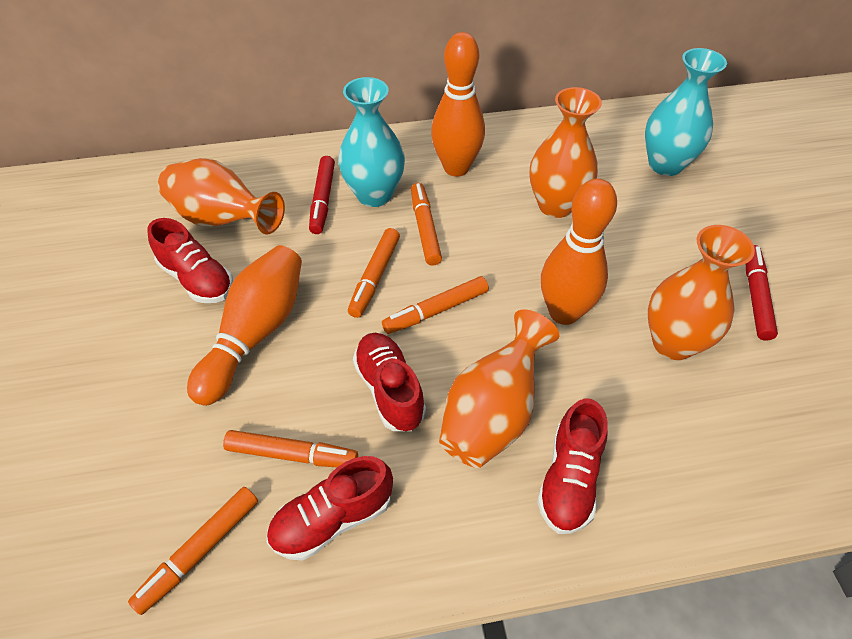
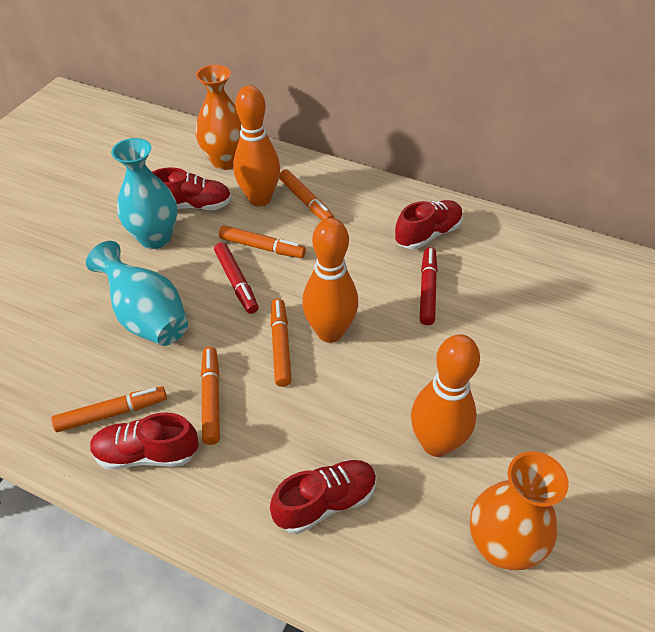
orange vase: [158,158,285,234] [439,310,560,468] [529,87,602,218] [648,225,755,360] = 4 -> [195,65,241,170] [470,451,569,570] = 2

